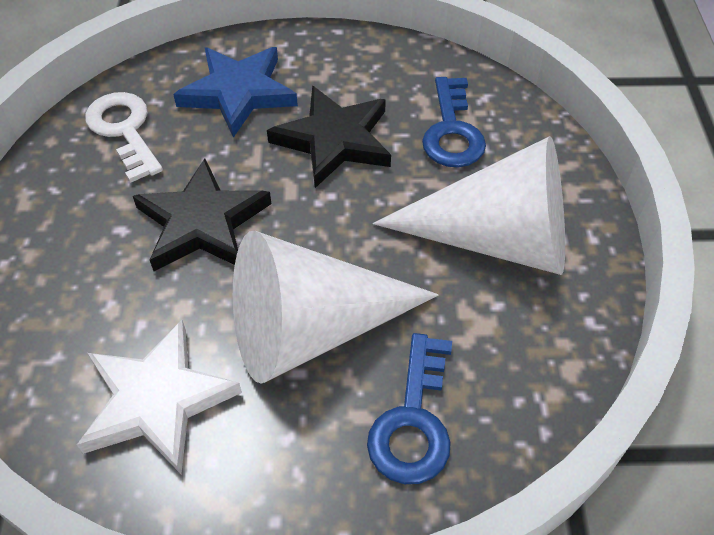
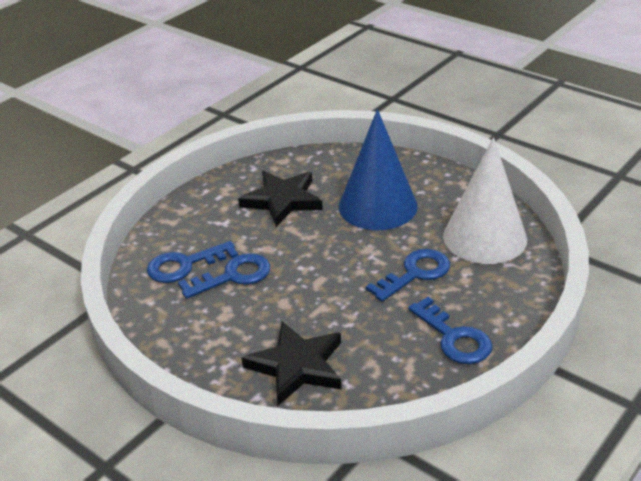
blue cone: none = 0 -> [339,109,417,230] = 1
blue key: [367,333,452,484] [422,77,486,167] = 2 -> [147,241,238,283] [178,253,270,299] [366,249,450,302] [408,297,493,364] = 4
blue star: [173,47,298,138] = 1 -> none = 0
white cone: [233,230,439,384] [373,136,565,275] = 2 -> [443,137,527,264] = 1
white key: [85,92,163,183] = 1 -> none = 0
white star: [77,320,242,474] = 1 -> none = 0

